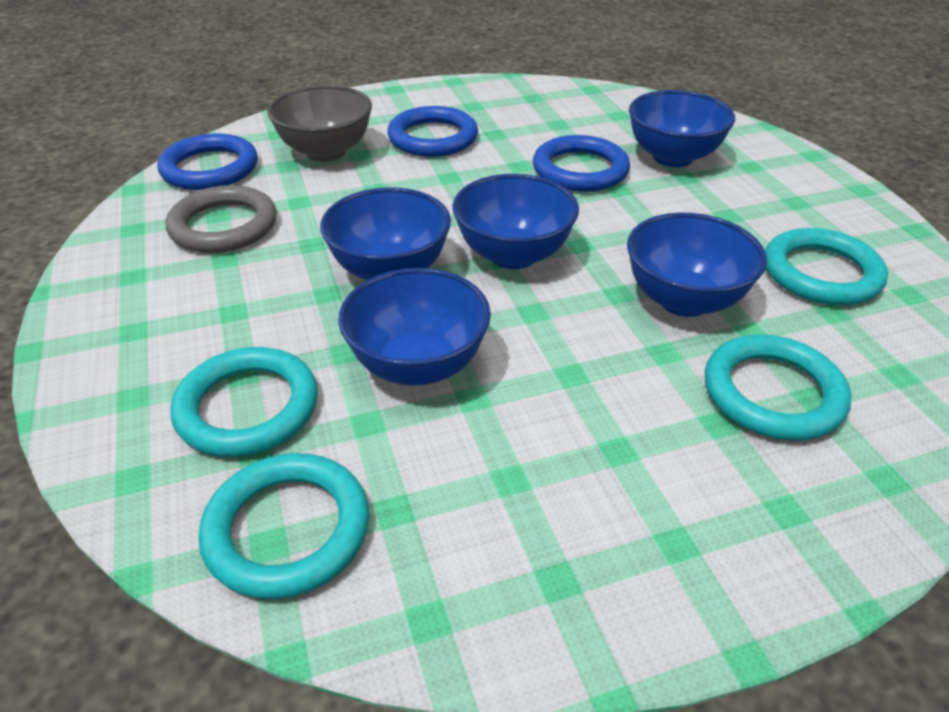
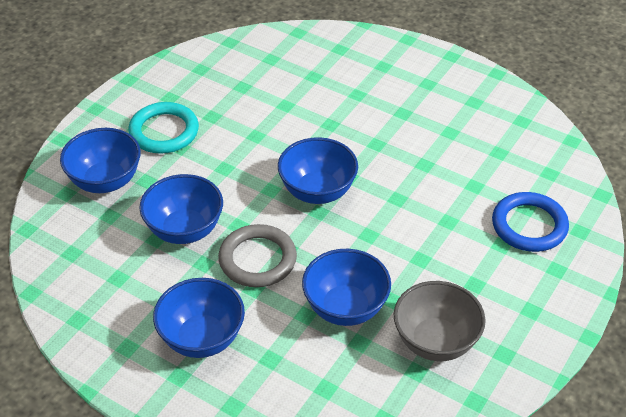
blue ring: [157,134,258,190] [387,106,478,157] [533,135,630,192] = 3 -> [492,192,569,252] = 1
turquoise ring: [170,347,318,457] [199,453,369,599] [705,335,852,440] [765,228,888,305] = 4 -> [128,102,199,154] = 1

